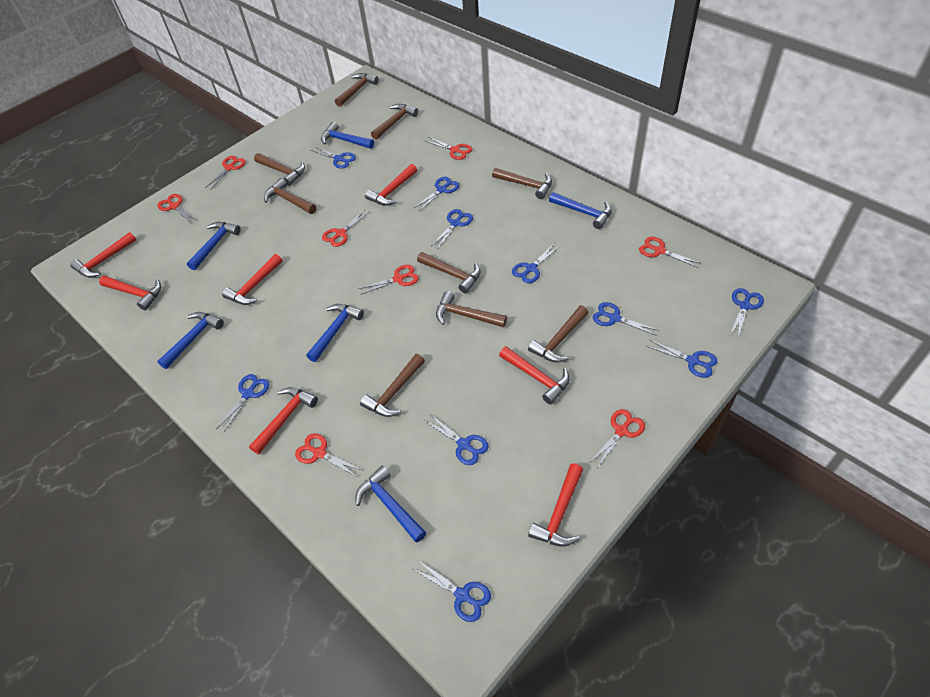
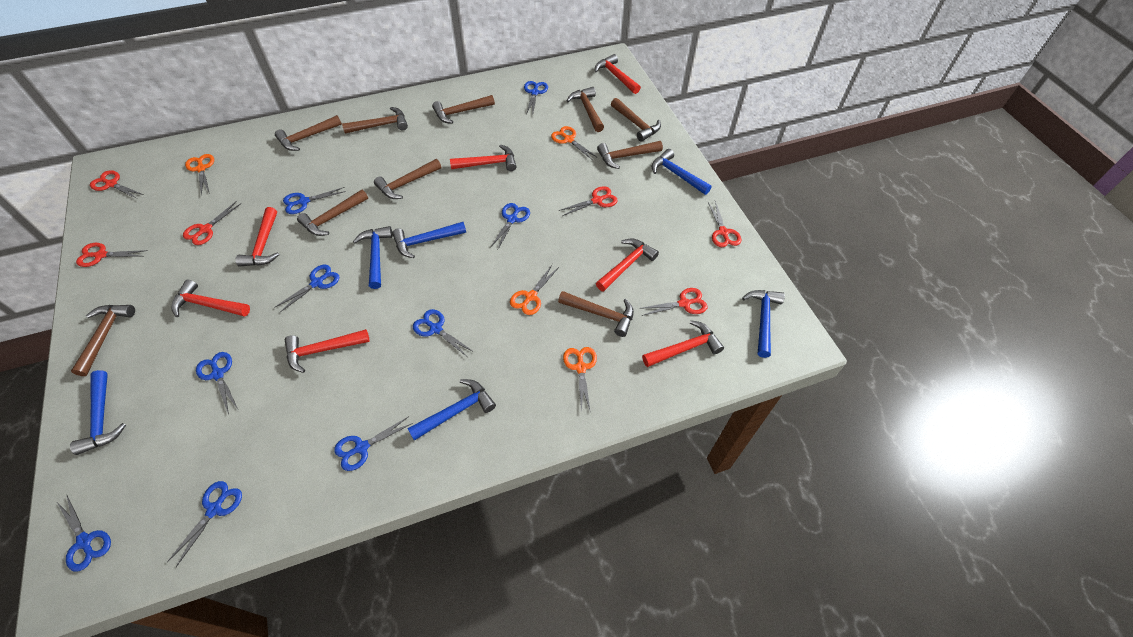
blue scissors: [216,374,269,433] [311,146,356,169] [414,177,460,211] [414,560,491,622] [425,415,489,465] [432,209,473,248] [512,244,560,283] [593,302,660,336] [646,340,717,378] [730,288,764,337] = 10 -> [57,496,111,572] [167,481,242,567] [196,352,238,414] [274,265,340,313] [283,187,346,214] [334,416,413,471] [413,309,474,356] [490,203,530,249] [524,81,548,114] = 9
brown hammer: [254,153,305,186] [264,178,316,214] [335,73,379,107] [360,354,425,417] [371,104,418,140] [417,252,481,293] [436,291,507,327] [492,168,552,199] [528,306,589,362] = 9 -> [71,305,135,376] [275,115,342,151] [297,189,368,236] [342,107,408,134] [374,159,441,199] [432,95,495,124] [558,291,634,337] [567,87,604,132] [597,141,663,169] [611,98,661,142] = 10
orange scissors: none = 0 -> [185,154,214,195] [510,264,559,315] [551,126,598,159] [563,347,597,411] = 4
red scissors: [158,194,196,223] [205,156,246,190] [295,433,362,477] [322,210,369,247] [358,265,419,295] [425,137,472,160] [589,409,645,468] [639,237,701,268] = 8 -> [76,243,147,267] [90,170,144,199] [183,201,242,245] [559,186,618,216] [639,288,707,316] [708,201,742,247] = 6

